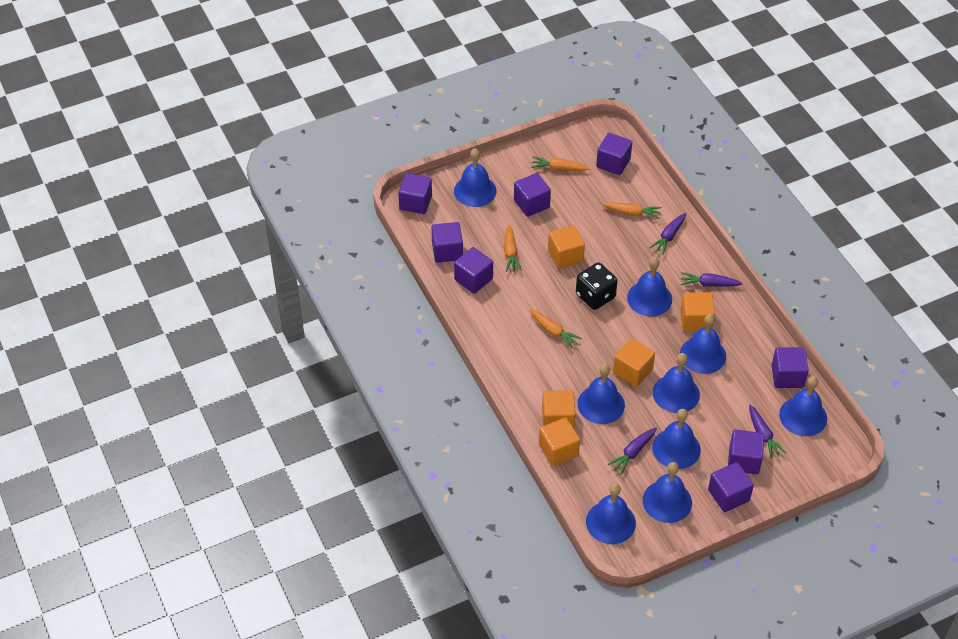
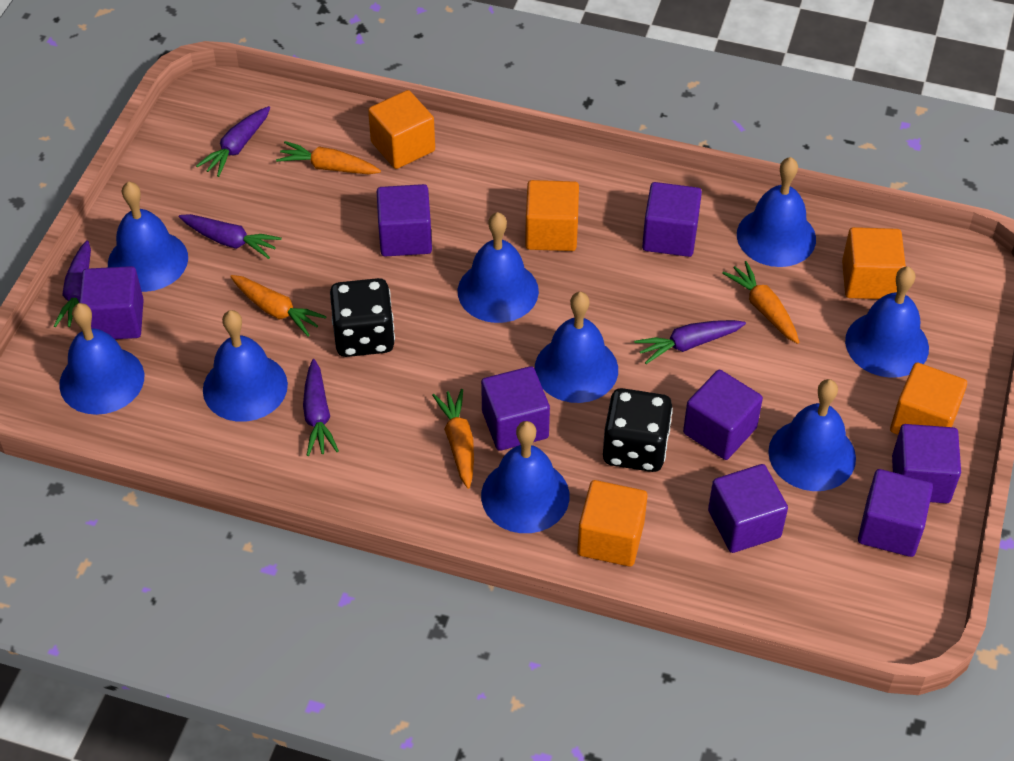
black dice: [576,263,618,310] = 1 -> [330,278,395,357] [603,388,673,472] = 2
purple carrot: [608,428,657,474] [649,213,686,255] [681,272,743,287] [749,405,787,459] = 4 -> [54,240,91,327] [179,214,282,259] [196,106,270,177] [303,359,339,456] [634,320,746,364] = 5

